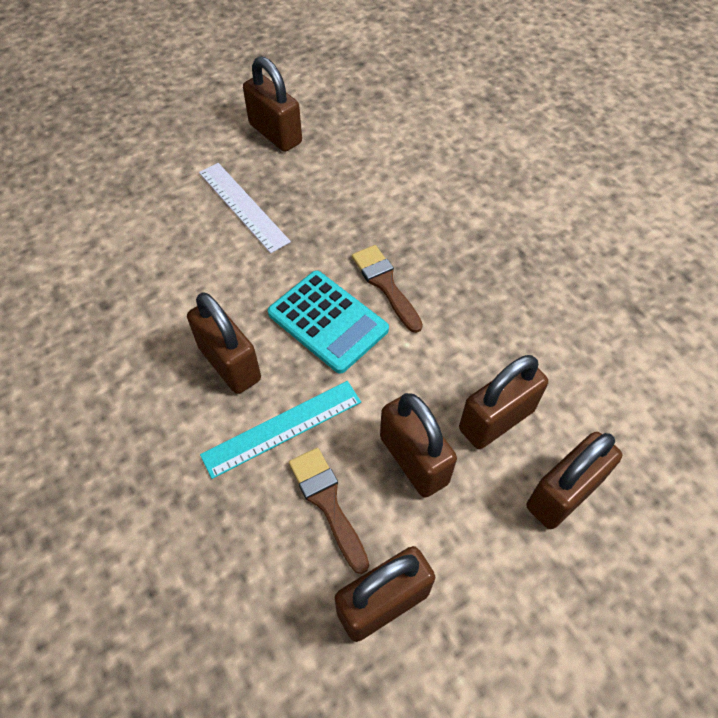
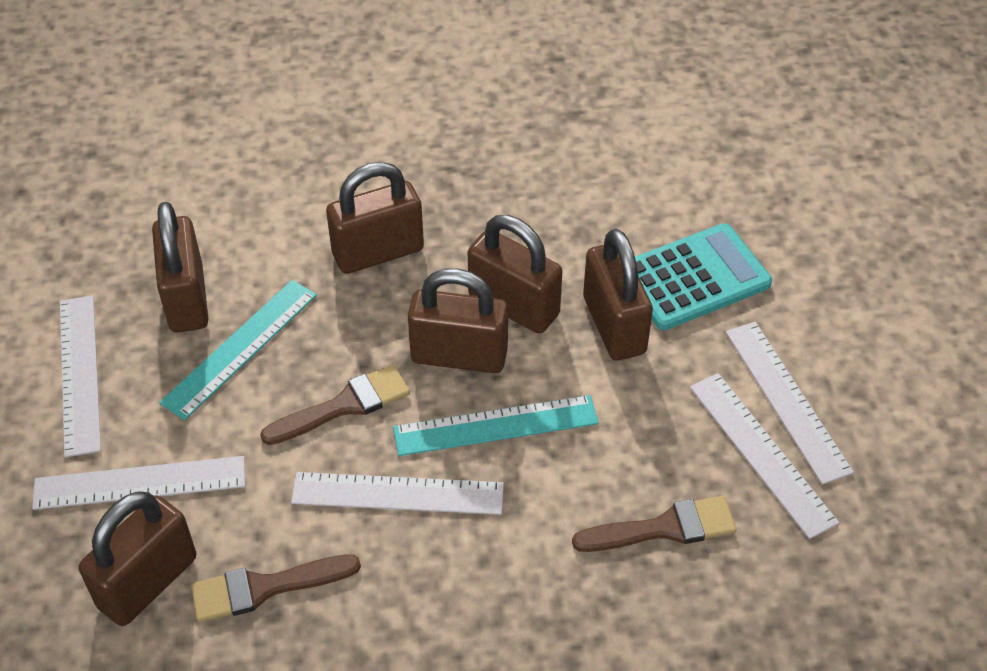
brown brush: [289,448,369,574] [352,245,423,333] = 2 -> [191,554,361,623] [260,364,410,445] [572,496,737,552] = 3
turquoise ruler: [200,381,361,479] = 1 -> [159,280,317,420] [393,395,599,456] = 2
white ruler: [199,163,291,253] = 1 -> [32,456,245,510] [60,296,101,457] [291,472,504,515] [690,373,839,539] [726,322,854,485] = 5

